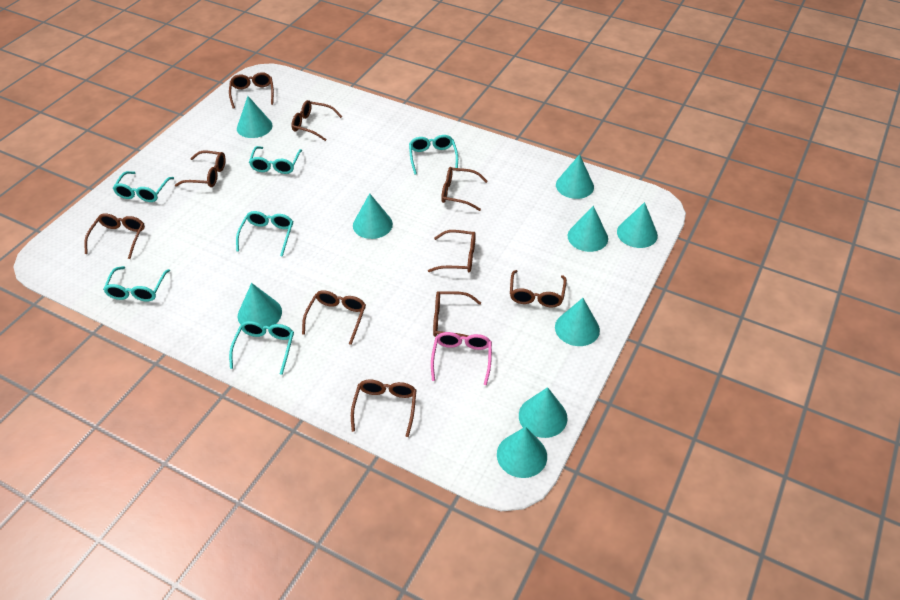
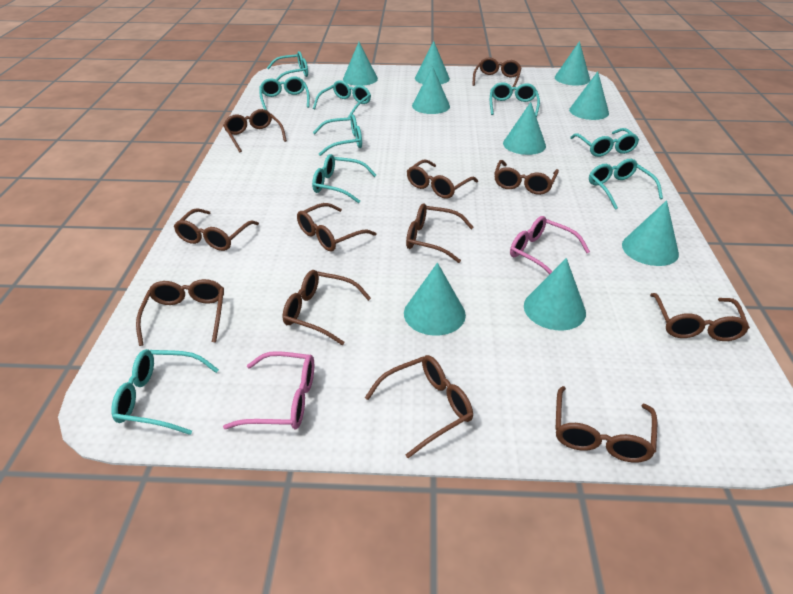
brown glasses: [84,214,145,259] [175,151,226,187] [229,72,274,109] [292,100,342,141] [302,290,366,345] [351,380,416,437] [428,230,476,272] [433,291,481,337] [441,167,488,211] [510,270,567,307] = 10 -> [136,279,224,346] [174,208,259,251] [223,109,287,152] [283,270,371,345] [297,203,377,251] [365,355,473,458] [406,203,474,263] [407,160,478,199] [472,58,522,87] [494,160,559,195] [556,386,657,463] [650,293,750,341] = 12
pink glasses: [431,332,492,385] = 1 -> [223,351,314,430] [510,216,590,274] = 2
turquoise glasses: [103,266,170,301] [113,171,174,202] [229,321,294,375] [236,211,293,257] [249,146,303,174] [409,135,458,175] = 6 -> [111,349,219,435] [259,76,310,110] [267,51,308,81] [312,154,376,203] [313,80,371,118] [313,115,362,156] [490,82,540,117] [570,128,639,157] [589,159,663,210] = 9

